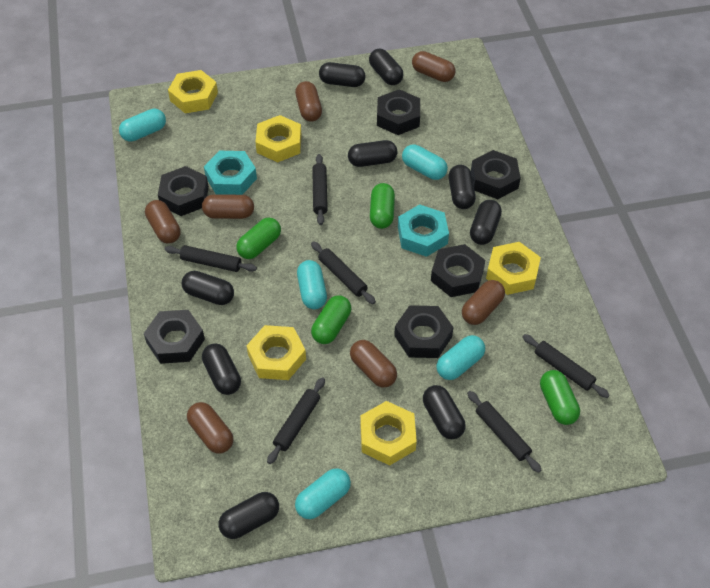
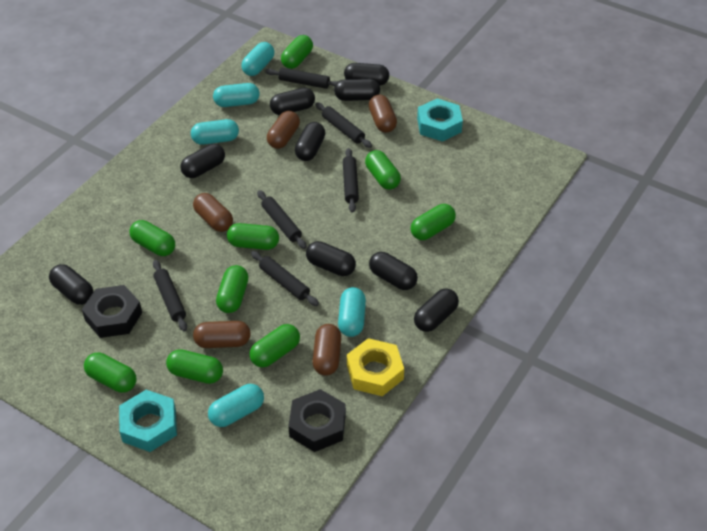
black nut: [144,310,205,364] [158,166,209,216] [377,89,420,135] [394,305,454,358] [431,244,485,297] [471,150,521,199] = 6 -> [82,285,142,338] [288,389,346,452] = 2
brown capsule: [145,200,181,243] [187,402,233,453] [202,195,254,219] [295,81,322,122] [350,340,397,387] [412,51,455,82] [462,280,505,325] = 7 -> [193,193,233,232] [193,321,251,348] [267,111,300,149] [312,324,341,376] [369,95,397,133] = 5
green capsule: [236,218,281,259] [311,295,351,344] [370,183,395,229] [540,370,580,425] = 4 -> [84,352,137,393] [129,220,175,256] [166,349,223,384] [216,265,249,313] [227,223,279,250] [249,324,300,367] [281,35,313,69] [365,150,401,190] [411,204,456,240] = 9
yellow nut: [168,70,218,113] [246,325,306,380] [256,115,302,162] [360,401,417,466] [486,242,541,295] = 5 -> [347,338,404,396] = 1

